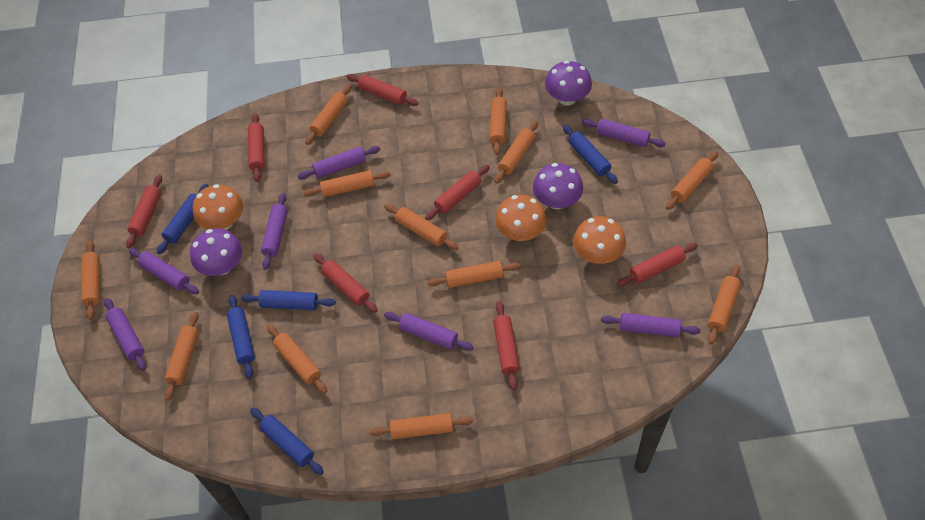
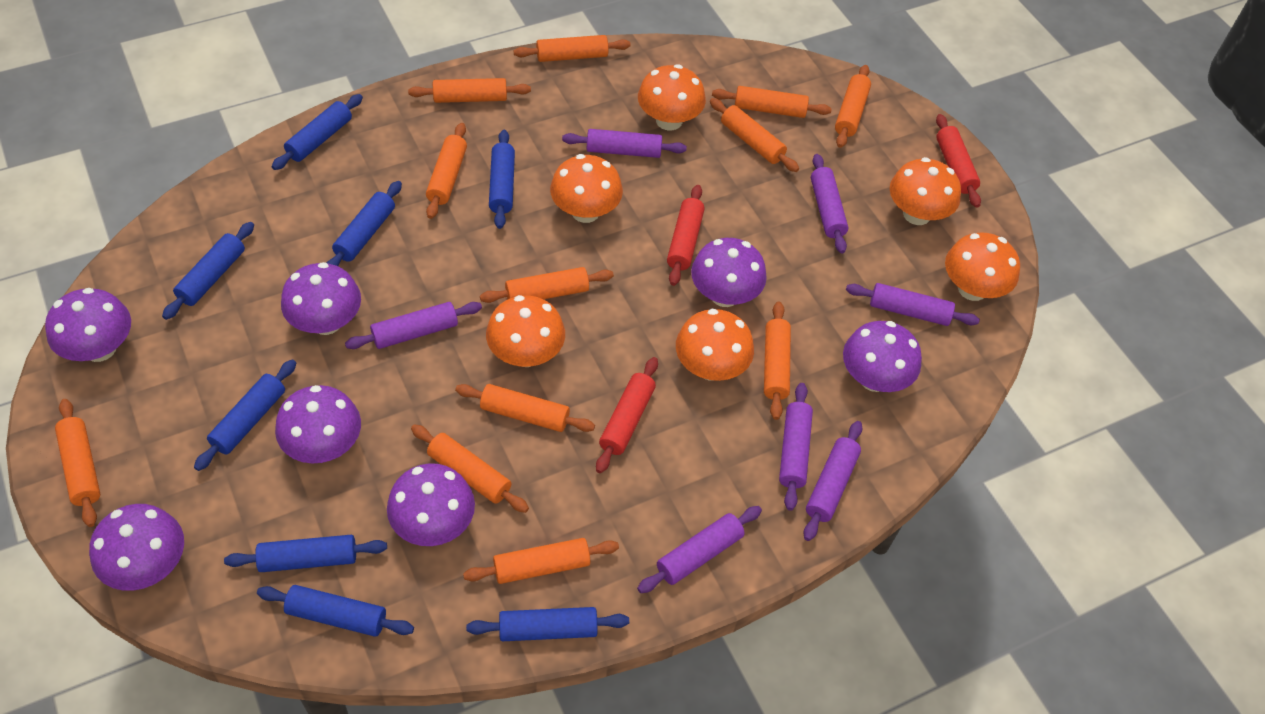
blue rolling pin: [157,184,208,254] [227,295,255,378] [241,290,336,310] [250,408,324,475] [563,125,618,184] = 5 -> [162,222,254,320] [194,359,296,471] [224,535,387,572] [257,585,414,637] [271,94,363,170] [327,181,402,266] [466,607,629,641] [489,130,515,229] = 8
orange mushroom: [193,184,243,230] [495,195,547,241] [573,216,626,264] = 3 -> [486,295,565,367] [550,154,623,223] [638,64,706,130] [676,309,754,381] [890,157,961,225] [945,232,1020,301] = 6
purple mushroom: [190,228,242,276] [533,163,583,209] [545,60,592,106] = 3 -> [45,288,131,362] [89,504,184,591] [275,385,361,463] [281,262,361,335] [387,463,475,546] [691,238,767,307] [843,321,922,392] = 7
red rolling pin: [126,175,162,248] [248,113,265,182] [313,253,378,313] [347,74,419,106] [425,165,490,220] [493,301,520,390] [617,243,698,286] = 7 -> [596,357,658,473] [667,185,705,286] [936,114,981,208] = 3

